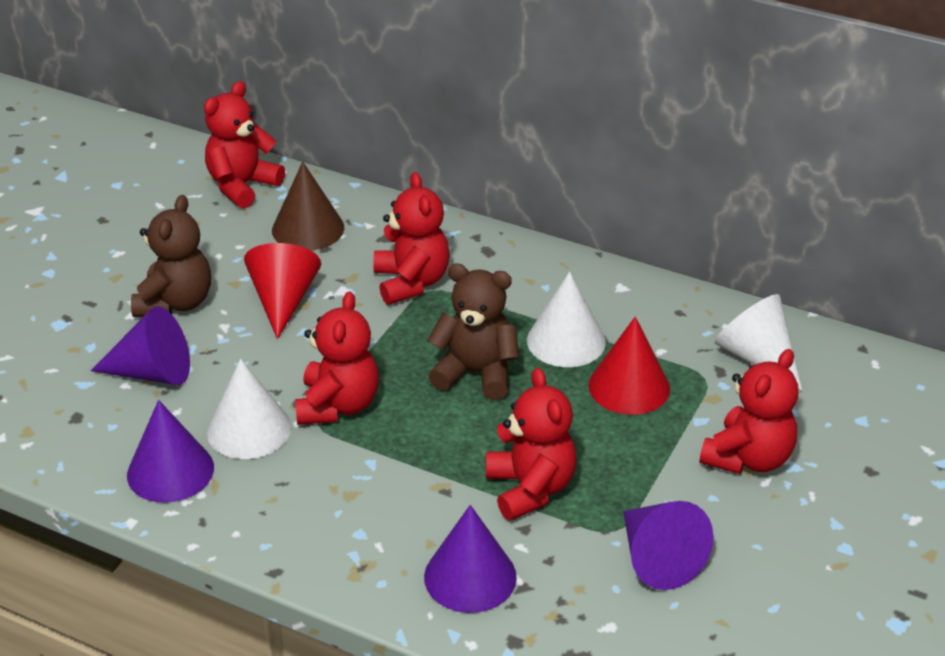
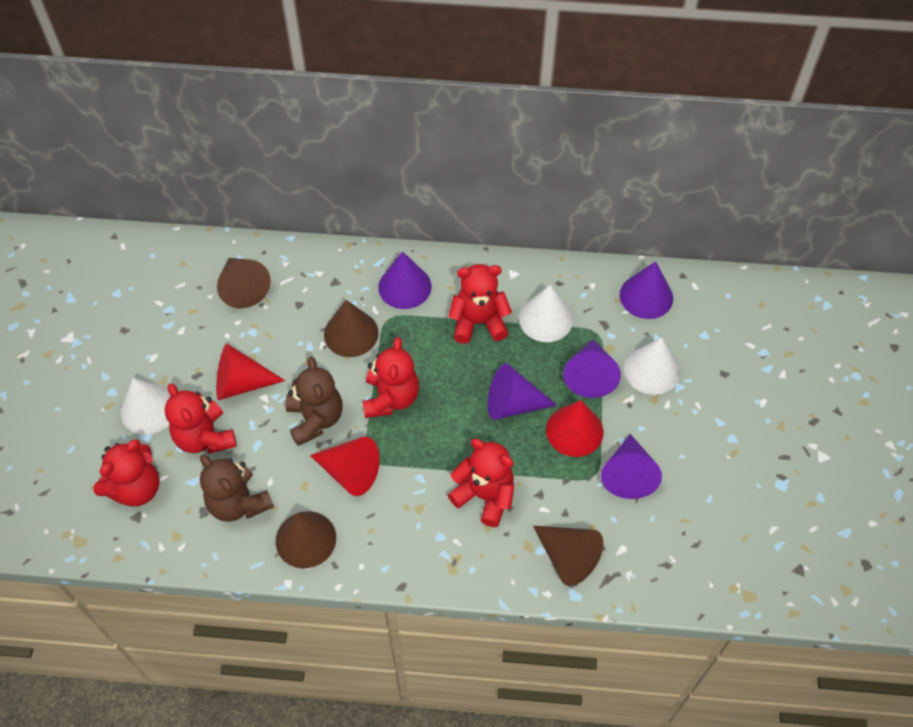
brown cone: [272,162,344,250] = 1 -> [217,258,271,308] [276,511,336,568] [324,300,379,357] [533,526,603,586] = 4
purple cone: [91,306,190,385] [127,400,214,503] [424,505,517,613] [623,501,714,590] = 4 -> [378,251,432,309] [488,363,557,420] [563,339,621,398] [601,434,662,499] [620,261,673,319] = 5
red cone: [244,243,321,339] [588,317,670,415] = 2 -> [216,344,285,400] [310,437,380,496] [546,400,603,457] = 3

